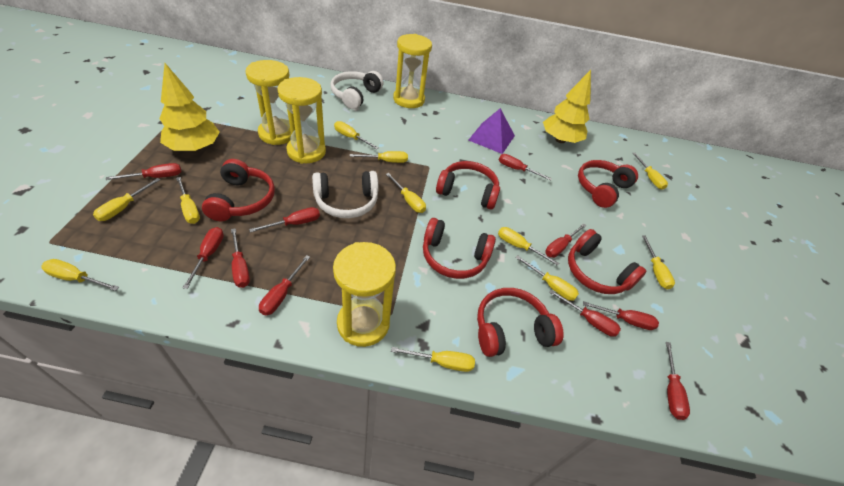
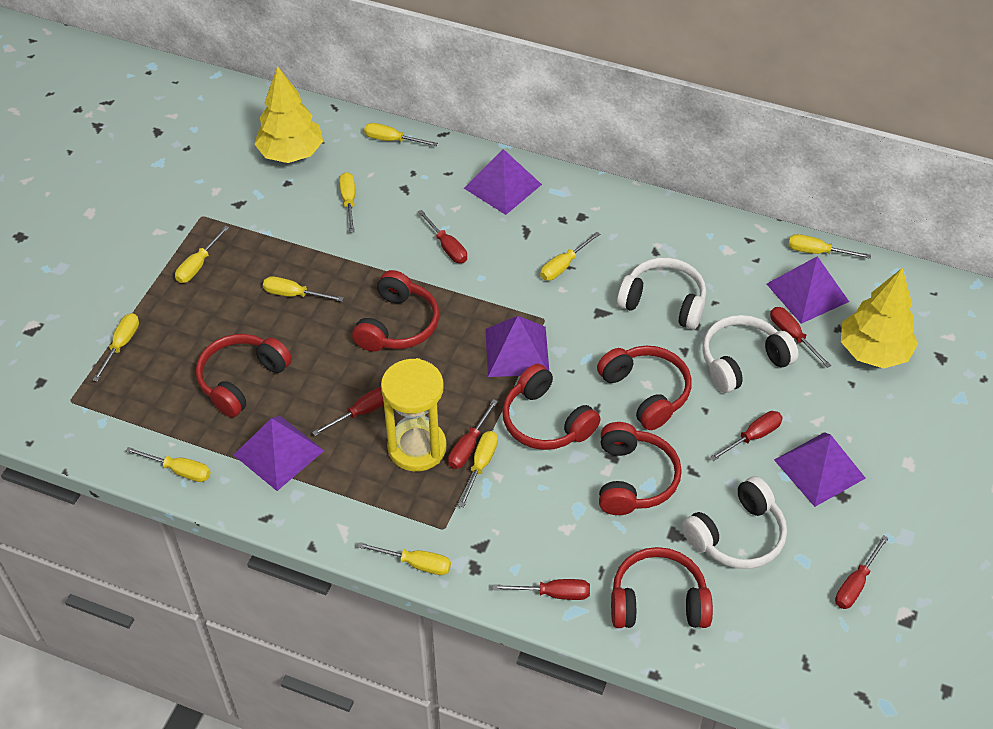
purple pyramid: [469,108,515,154] = 1 -> [233,416,324,491] [464,149,542,215] [485,316,549,377] [767,256,849,324] [774,432,866,507] = 5
red screwdriver: [106,163,182,180] [183,227,224,289] [231,228,250,288] [249,207,320,233] [259,255,310,316] [499,154,552,181] [545,223,587,258] [549,290,621,337] [583,301,659,330] [666,342,690,420] = 10 -> [312,387,384,436] [418,210,467,263] [448,399,498,469] [492,579,590,600] [710,411,783,461] [770,307,831,368] [835,535,889,609] = 7
white headphones: [312,171,378,218] [330,71,384,109] = 2 -> [617,258,706,329] [682,476,787,569] [702,315,799,393] = 3
yellow hourglass: [245,60,291,145] [277,77,326,164] [333,242,396,347] [393,34,432,108] = 4 -> [381,358,447,472] = 1
yellow screwdriver: [41,259,119,291] [93,178,160,221] [176,177,200,224] [334,121,379,150] [350,151,408,163] [386,173,426,213] [391,347,475,372] [498,227,559,266] [515,255,579,301] [633,153,668,190] [642,235,675,289] = 11 -> [93,313,139,382] [125,447,211,482] [175,226,229,283] [263,276,344,302] [339,172,355,233] [358,542,451,575] [364,123,438,146] [459,431,498,508] [540,232,600,281] [788,234,871,259] = 10

